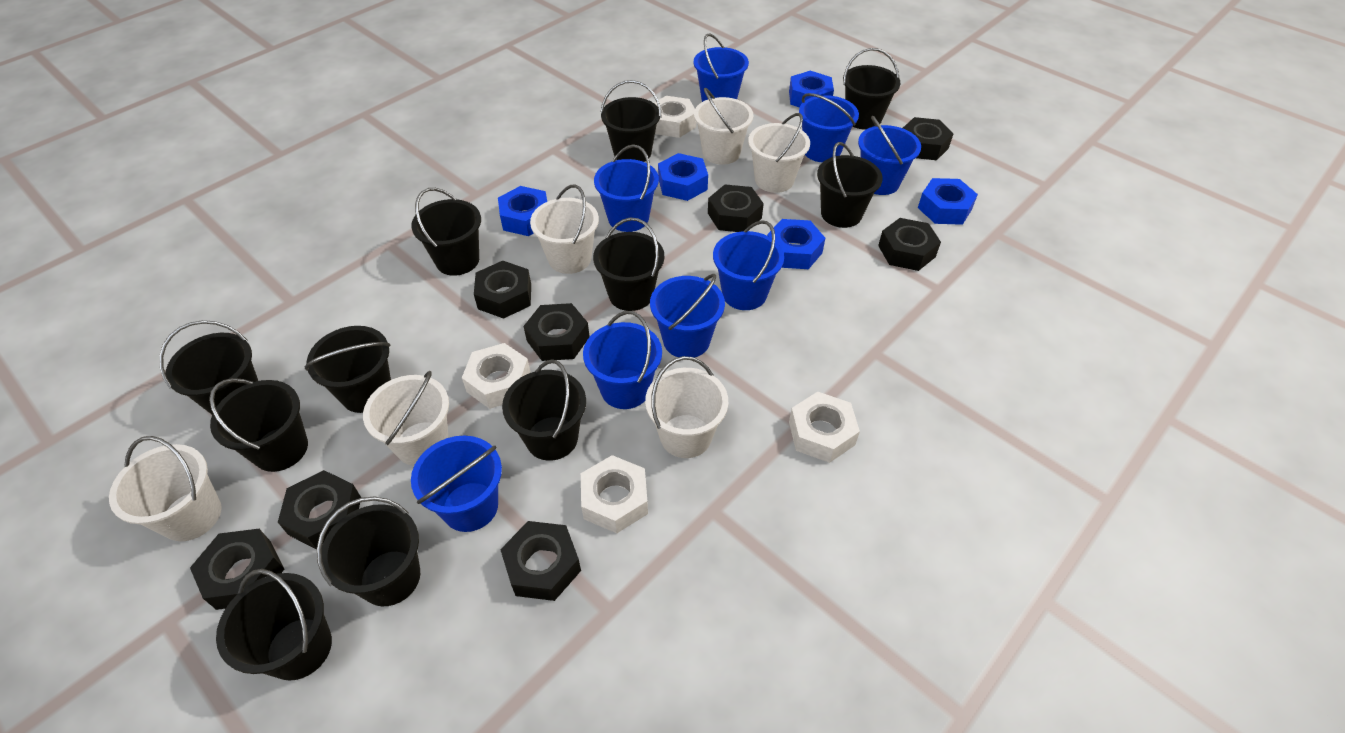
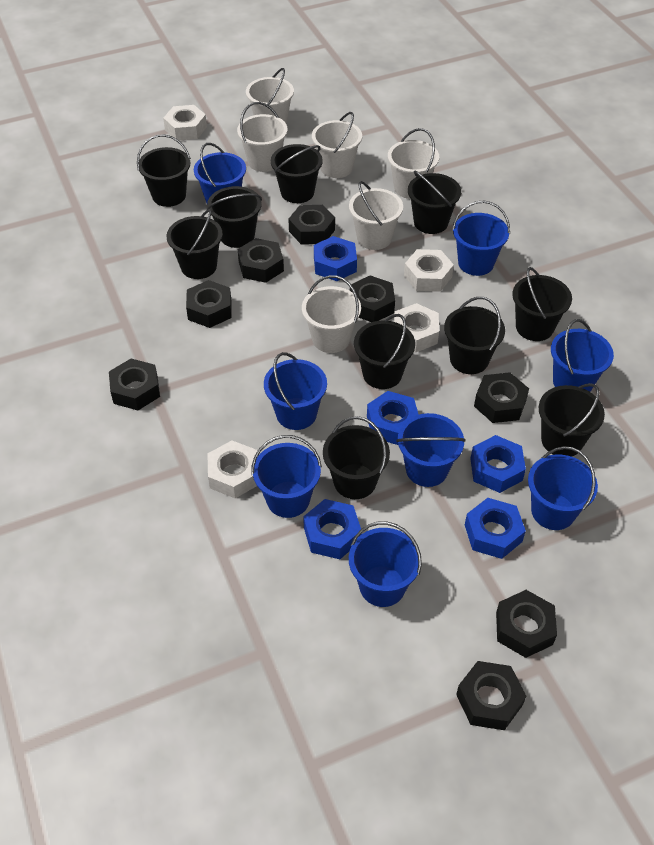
black bucket: [159,320,258,415] [209,378,308,472] [216,569,332,681] [305,326,391,413] [317,496,420,606] [411,188,481,276] [502,359,586,461] [593,218,664,311] [600,80,662,162] [817,142,883,228] [843,48,901,130] = 11 -> [137,134,191,207] [166,209,223,279] [207,186,262,248] [271,144,323,203] [323,416,390,499] [354,314,415,389] [408,171,461,234] [444,297,505,374] [512,267,572,341] [539,383,605,457] = 10

